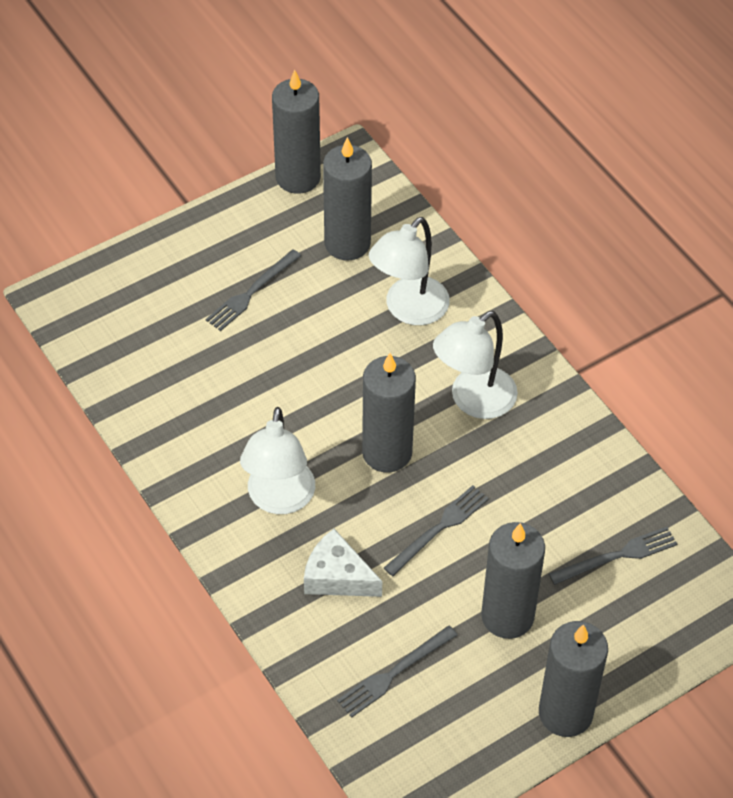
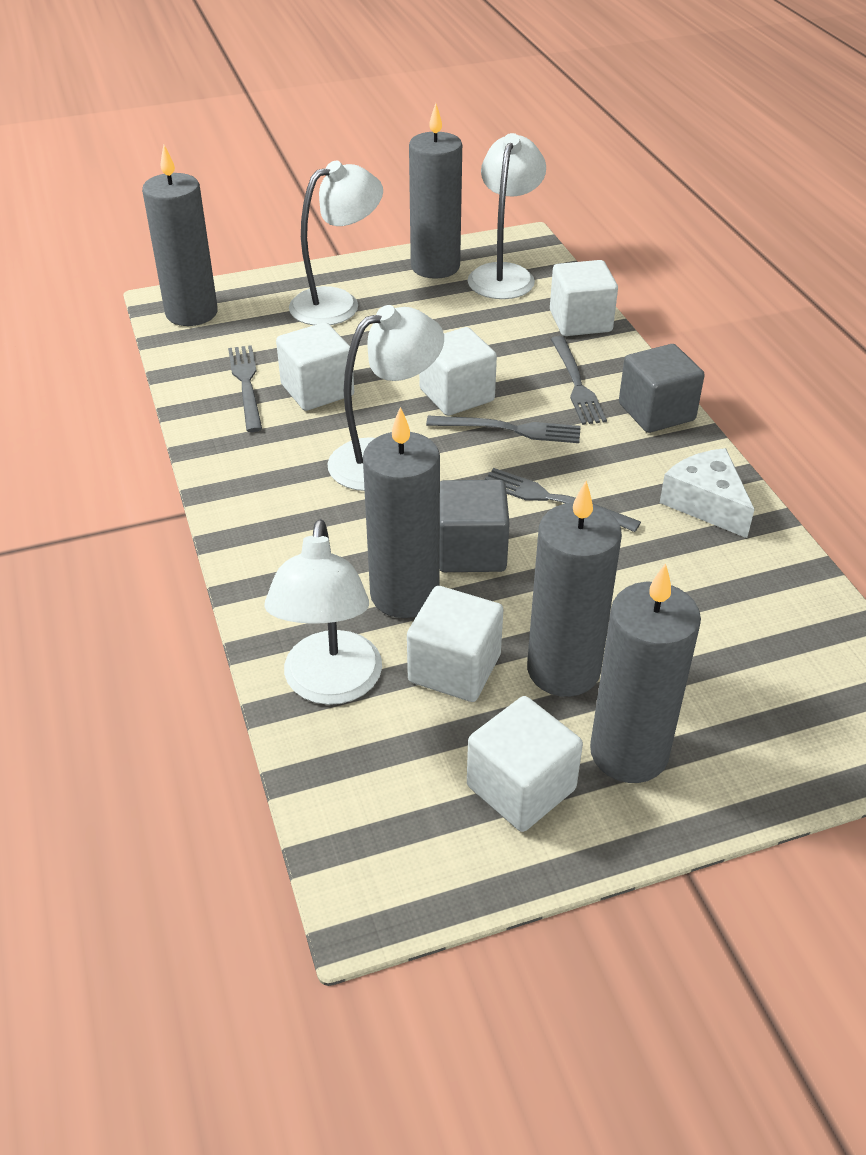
grey cube: none = 0 -> [439,480,510,572] [619,344,705,433] = 2
white cube: none = 0 -> [276,322,354,411] [407,586,504,702] [419,327,497,416] [467,696,583,832] [550,260,618,336] = 5
white lamp: [240,407,315,514] [369,217,450,325] [433,311,518,419] = 3 -> [264,519,382,705] [289,161,383,325] [327,305,444,491] [467,133,546,299] = 4

